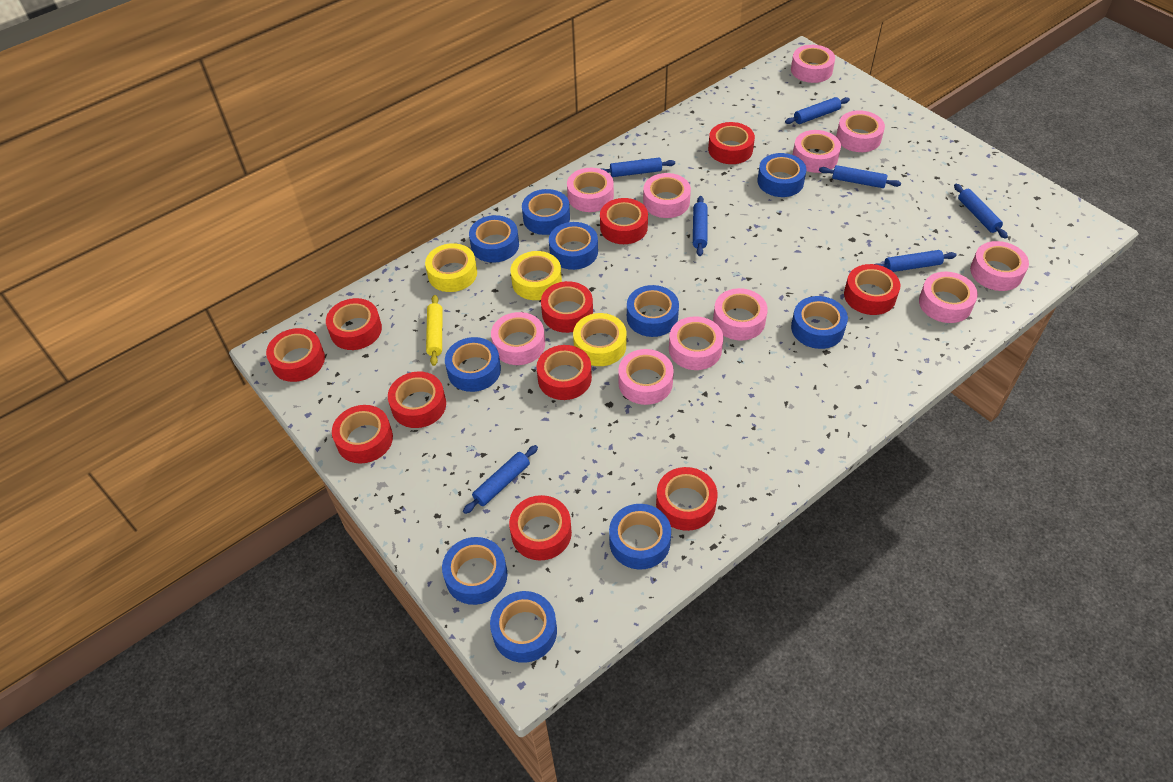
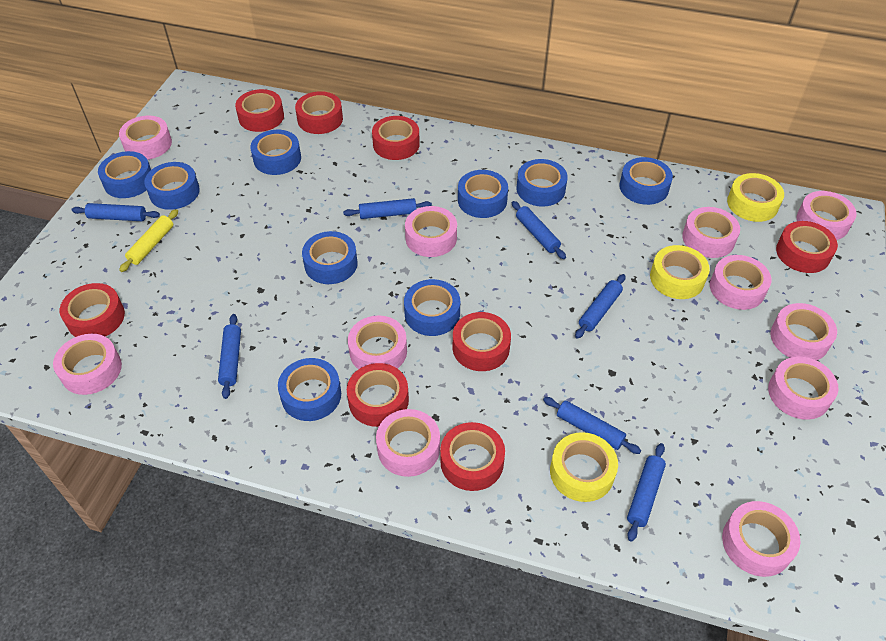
blue tape: [442,537,507,605] [445,337,501,392] [469,215,519,263] [490,591,557,663] [522,189,570,235] [549,222,598,270] [609,504,671,569] [627,285,679,337] [758,153,806,197] [791,296,848,349] = 10 -> [98,151,151,198] [144,162,200,210] [250,130,301,175] [278,358,341,421] [302,231,358,284] [404,279,460,336] [458,170,508,218] [516,159,568,207] [619,157,673,205] = 9
red tape: [266,328,325,382] [326,298,382,350] [332,405,393,464] [388,371,446,428] [509,495,572,560] [536,345,592,400] [541,281,593,333] [600,198,648,244] [656,467,717,531] [708,122,755,164] [844,264,900,315] = 11 -> [60,283,125,337] [235,89,284,132] [295,91,343,134] [347,363,409,427] [372,116,420,160] [440,422,505,491] [453,312,511,371] [776,221,838,273] = 8

